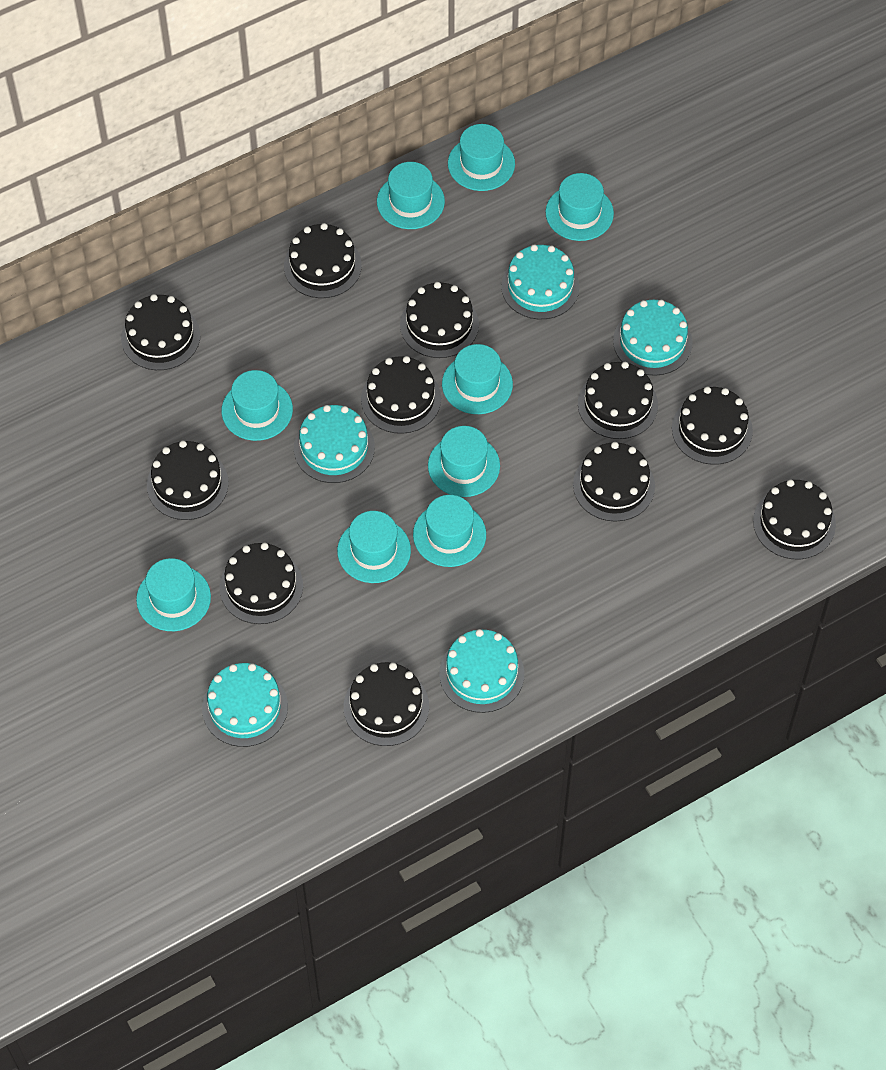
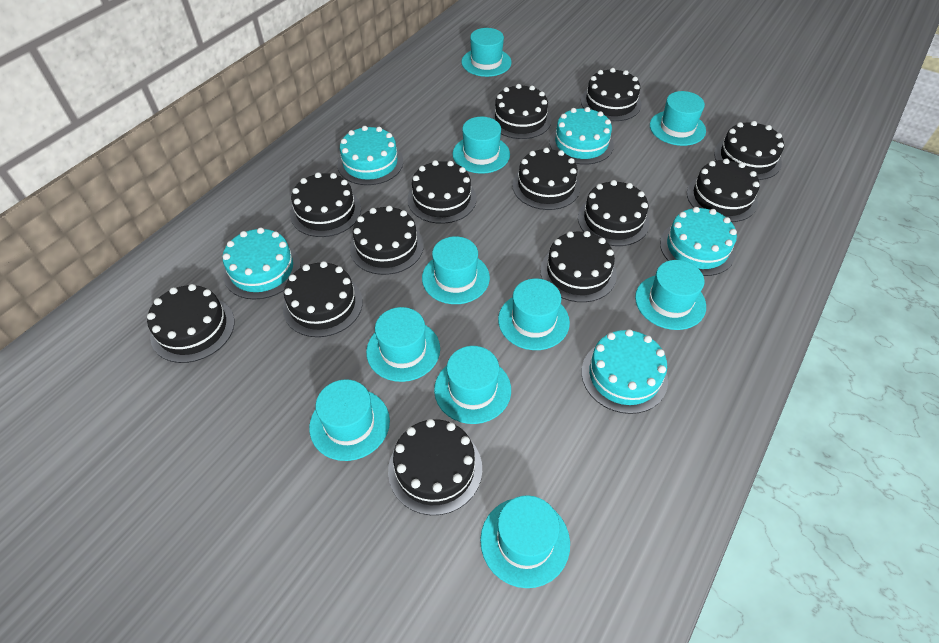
black cake: [121,294,200,370] [147,440,229,520] [220,543,303,624] [284,223,362,298] [344,662,429,746] [361,356,441,434] [400,282,479,358] [573,442,655,522] [578,362,658,439] [672,387,753,465] [753,479,836,559] = 11 -> [147,284,234,363] [283,261,363,337] [290,172,361,237] [350,206,424,275] [388,419,482,515] [407,160,477,224] [490,84,551,139] [512,147,580,210] [540,231,617,302] [578,180,649,246] [581,68,641,121] [687,159,760,222] [714,121,784,180] = 13
turquoise hat: [136,558,211,631] [221,370,293,441] [337,511,411,583] [377,162,445,229] [413,495,486,567] [428,426,500,497] [442,344,513,414] [448,124,515,191] [546,173,614,241] = 9 -> [309,379,390,461] [366,307,440,382] [422,236,490,304] [434,346,511,424] [453,117,510,174] [461,28,512,77] [480,495,570,588] [498,278,570,350] [635,260,706,330] [650,91,706,146] = 10

